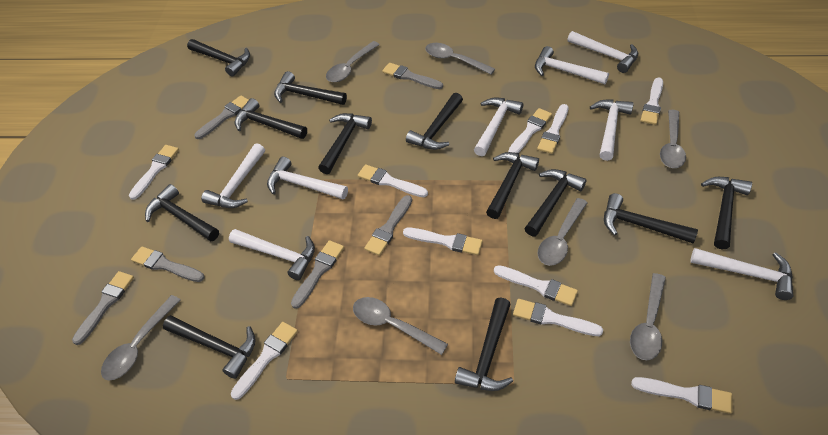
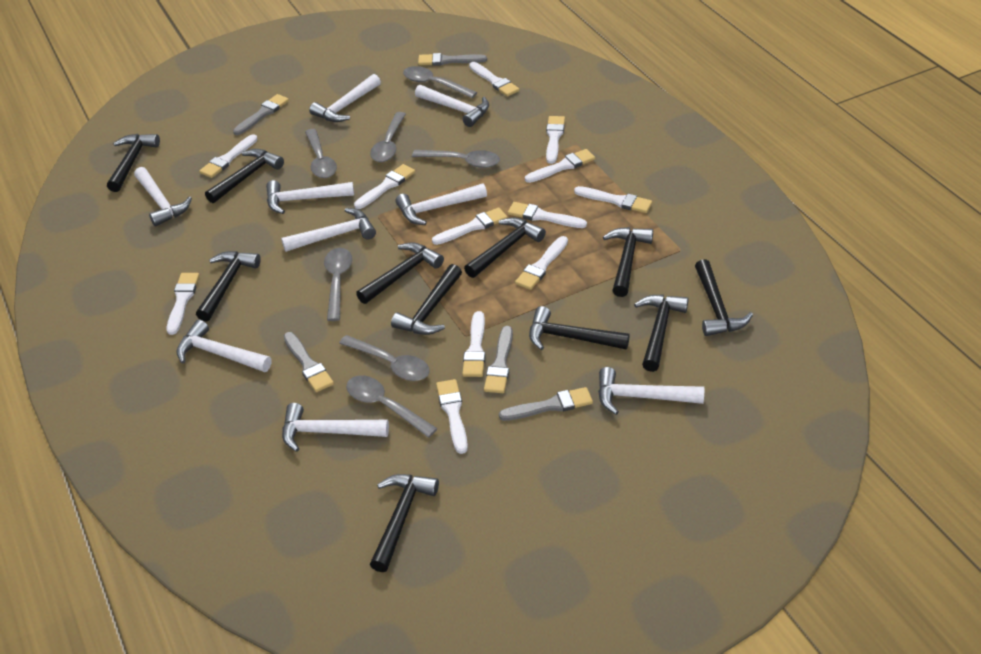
black hammer: [145,184,219,242] [163,315,256,379] [187,39,250,77] [234,98,307,139] [274,71,347,105] [318,113,372,174] [406,93,463,150] [455,298,513,391] [486,152,539,219] [524,169,587,236] [604,193,698,243] [701,177,752,249] = 12 -> [107,134,160,192] [196,251,261,322] [205,149,284,203] [356,242,444,304] [370,474,439,572] [391,264,462,335] [464,217,546,278] [529,306,630,350] [603,227,653,297] [634,295,689,372] [695,259,753,336] = 11
grey brush: [72,271,134,345] [131,246,204,282] [194,95,248,139] [291,240,344,309] [364,195,412,256] [382,63,443,89] = 6 -> [233,94,289,135] [284,332,334,392] [418,53,487,66] [484,326,513,393] [499,387,593,421] = 5
white brush: [129,145,179,200] [231,322,298,400] [358,164,428,197] [403,228,483,255] [494,265,578,306] [508,108,552,153] [513,299,603,336] [537,104,569,154] [631,377,733,414] [640,77,663,125] = 10 -> [167,273,199,335] [199,134,258,178] [354,164,415,209] [432,207,508,245] [436,379,468,454] [462,311,486,377] [469,62,520,97] [508,202,587,228] [515,236,568,290] [525,149,595,183] [546,116,565,164] [574,186,652,213] = 12
white hammer: [201,143,265,208] [229,229,315,280] [267,157,348,199] [474,97,523,156] [535,46,609,84] [567,31,638,73] [590,99,634,161] [690,248,793,300] = 8 -> [134,167,192,227] [176,320,271,372] [266,180,354,214] [281,208,376,252] [282,403,389,452] [309,74,381,122] [395,183,487,225] [415,85,489,127] [598,367,704,415] = 9

